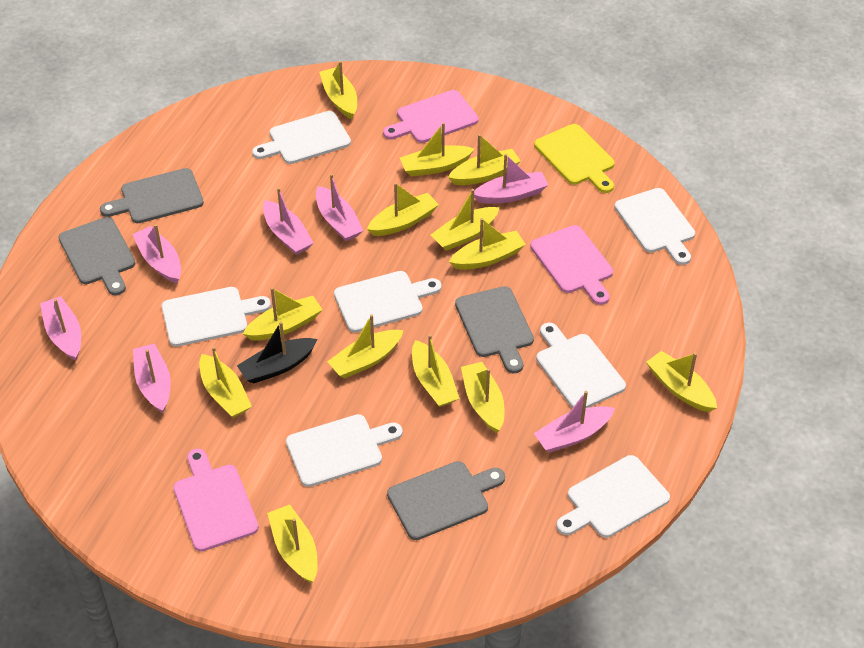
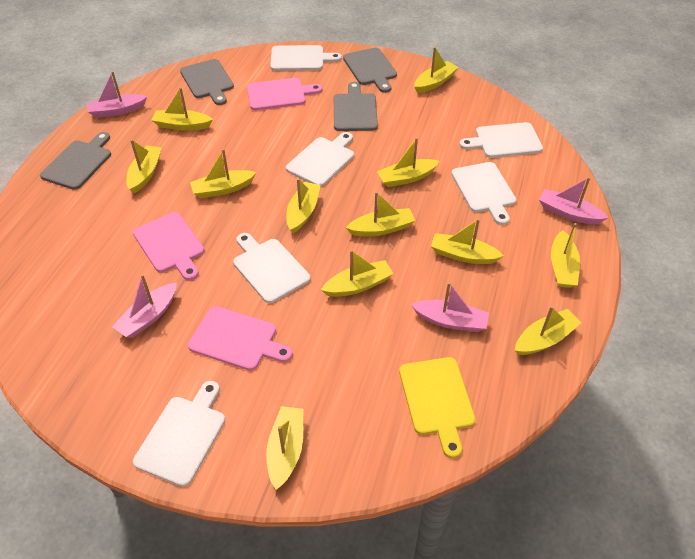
black boat: [237,321,318,384] = 1 -> none = 0
pink boat: [40,296,81,361] [132,224,181,283] [133,343,171,413] [263,187,314,255] [316,174,364,241] [474,154,548,204] [534,391,615,452] = 7 -> [86,71,147,118] [112,274,177,338] [411,282,489,332] [539,177,608,224] = 4
white cutting board: [162,287,271,347] [252,111,351,164] [286,414,403,487] [334,271,442,333] [536,323,626,408] [556,455,670,538] [614,188,695,265] = 7 -> [133,381,225,487] [233,233,310,303] [270,45,342,71] [286,132,354,187] [451,162,516,225] [459,122,543,158] = 6
yellow boat: [199,346,252,418] [243,287,323,341] [267,504,318,583] [319,61,357,119] [327,314,403,378] [367,183,439,236] [400,122,474,177] [412,334,460,407] [431,189,500,251] [448,134,521,185] [449,218,526,270] [461,362,504,433] [646,351,717,412] = 13 -> [126,139,162,194] [152,87,213,131] [190,149,257,198] [266,406,303,490] [286,178,321,233] [321,250,394,297] [346,192,415,237] [377,138,439,187] [414,47,458,93] [431,219,504,264] [515,306,582,355] [551,223,580,288] = 12

